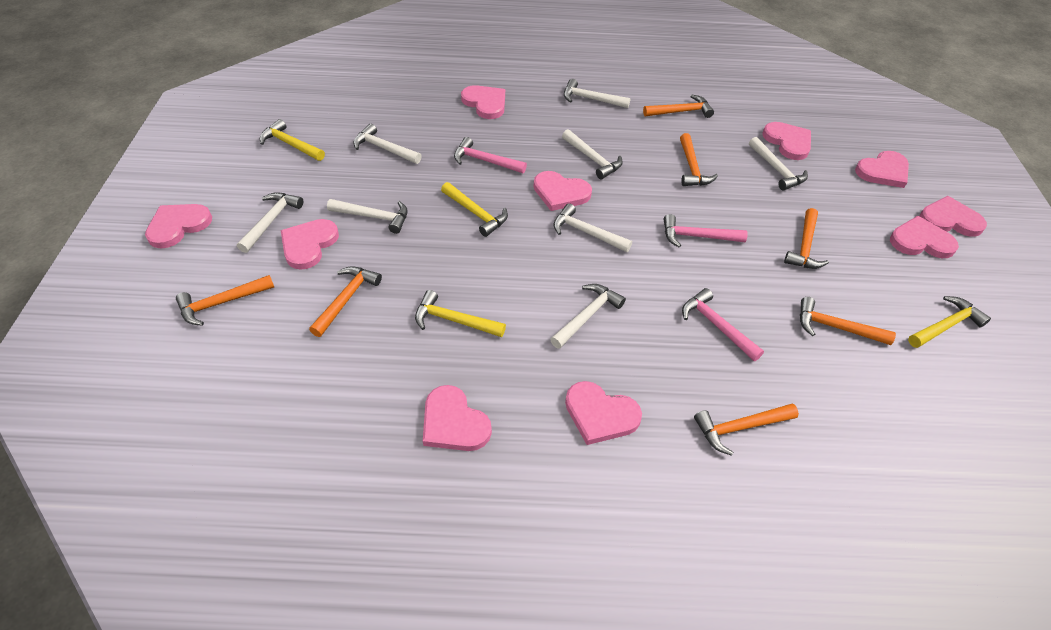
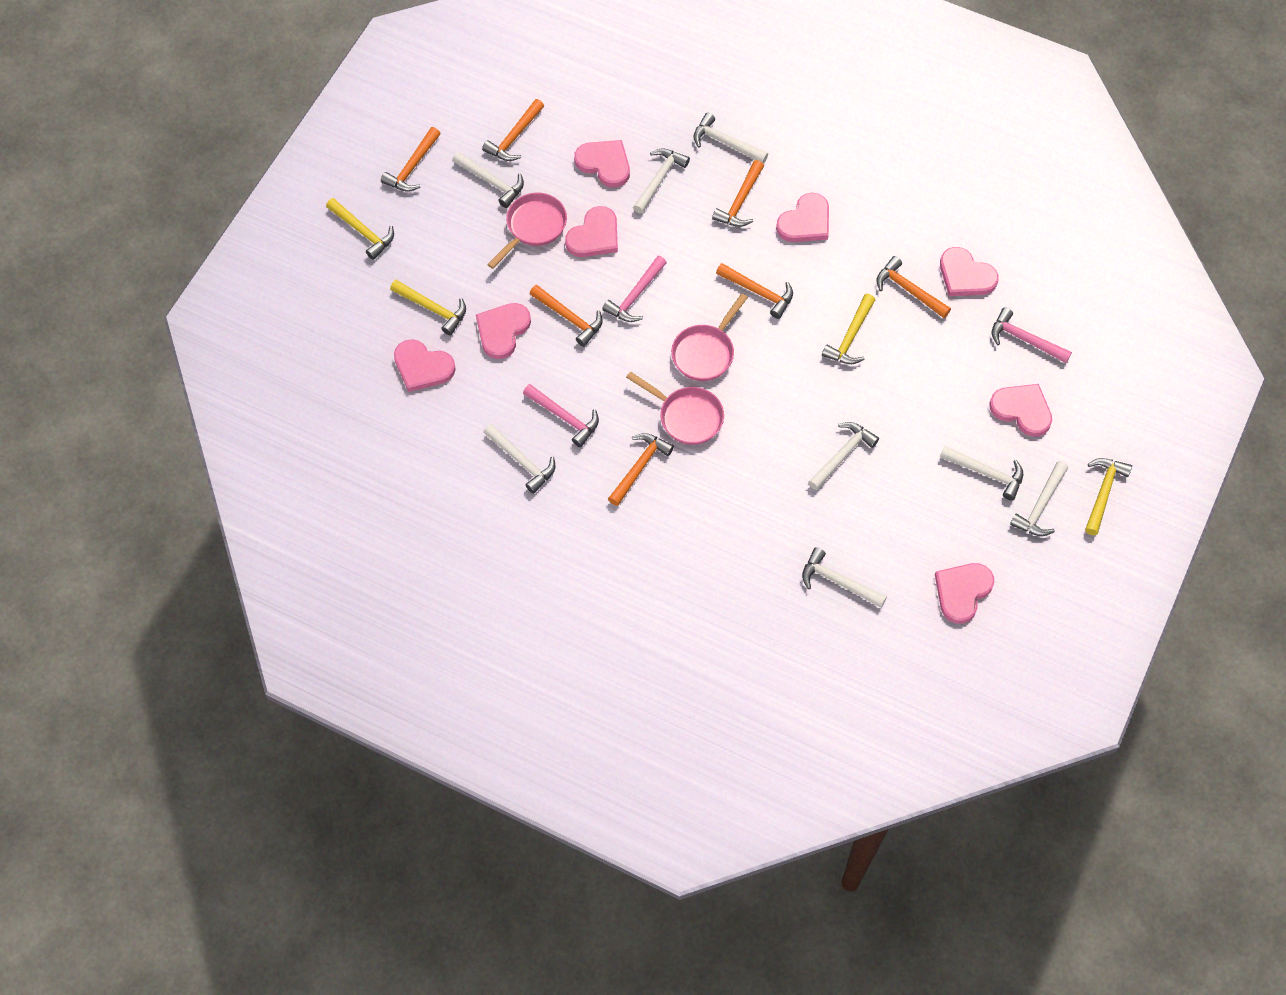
pink heart: [145,204,212,248] [280,219,339,270] [423,385,492,451] [461,85,505,119] [534,171,592,211] [565,381,642,445] [762,122,811,160] [855,151,909,188] [890,216,959,258] [919,196,987,237] = 10 -> [394,339,456,392] [476,303,531,359] [565,206,618,257] [574,140,630,187] [776,193,829,242] [935,563,994,624] [940,247,999,296] [989,384,1052,437] = 8
pink pan: none = 0 -> [487,193,567,269] [626,372,724,445] [671,293,748,381] = 3

